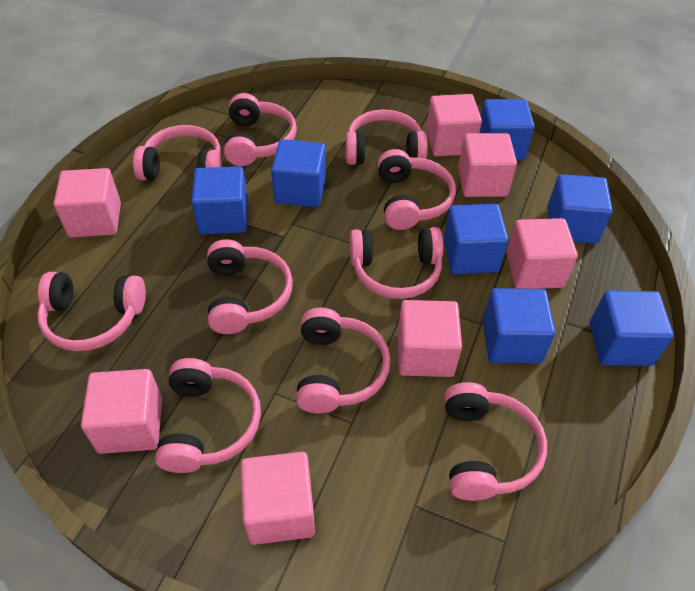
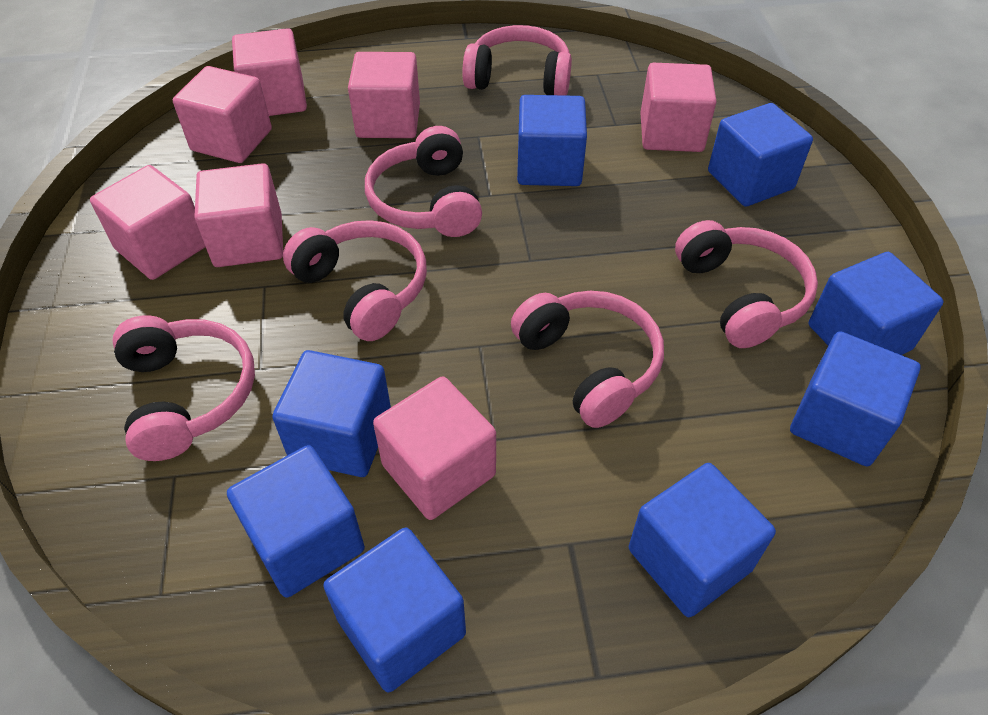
blue cube: [191,166,248,234] [271,139,326,207] [444,204,509,274] [480,99,535,160] [483,288,556,363] [547,174,613,244] [590,290,674,366] = 7 -> [227,445,365,598] [272,350,391,477] [323,527,466,692] [517,95,587,186] [629,463,776,617] [708,103,813,207] [790,331,921,467] [809,252,943,355] = 8
pink headphones: [37,272,146,351] [133,125,222,181] [155,358,261,473] [207,239,293,334] [224,93,297,166] [296,308,391,414] [346,109,428,165] [350,227,443,299] [377,149,456,230] [445,382,547,501] = 10 -> [113,315,255,461] [283,220,427,341] [365,126,482,237] [462,25,572,96] [511,291,664,428] [675,220,818,348] = 6

